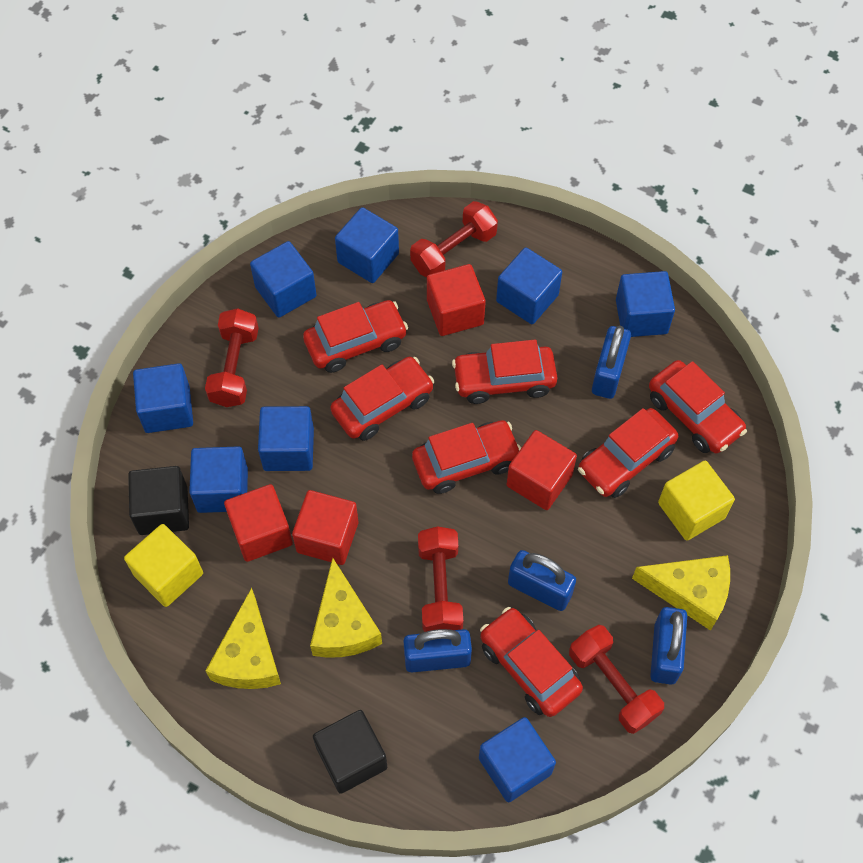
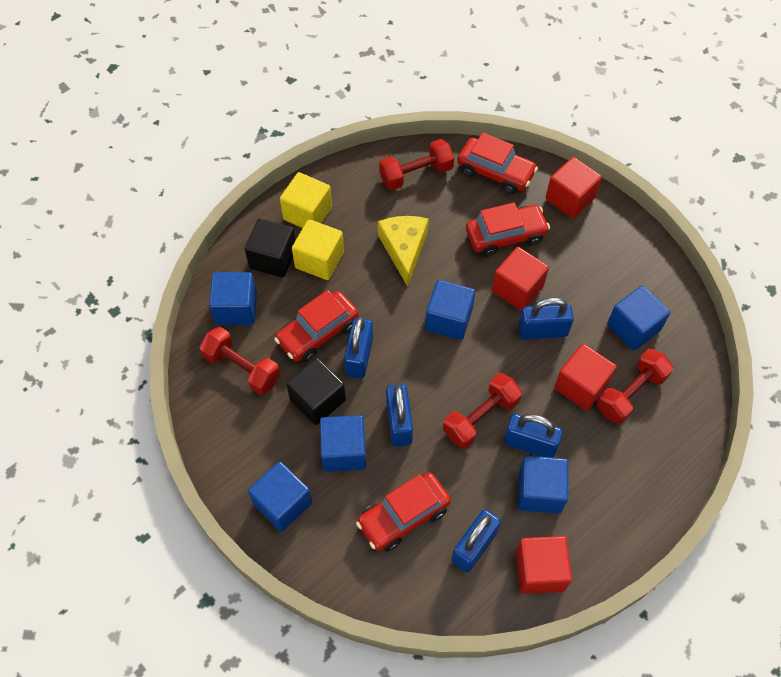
blue cube: [133,363,193,433] [189,446,248,513] [250,241,317,318] [258,406,314,471] [335,207,399,283] [479,717,556,802] [496,247,562,324] [616,271,675,337] = 8 -> [209,272,257,325] [248,461,312,532] [320,415,366,472] [425,280,475,340] [518,456,568,514] [607,285,671,351] = 6
blue padlock: [404,629,472,672] [508,550,576,611] [592,325,631,399] [650,607,687,685] = 4 -> [344,317,373,379] [386,384,413,447] [452,509,501,572] [504,414,563,458] [518,297,574,340] = 5
red car: [303,300,408,373] [330,357,435,441] [412,420,521,494] [452,340,558,404] [480,607,583,717] [578,408,678,498] [649,360,747,454] = 7 -> [274,290,359,363] [356,473,451,552] [457,133,538,194] [466,203,550,257] = 4
yellow cheese: [205,588,281,689] [310,558,382,658] [632,555,730,631] = 3 -> [378,216,429,287] = 1

